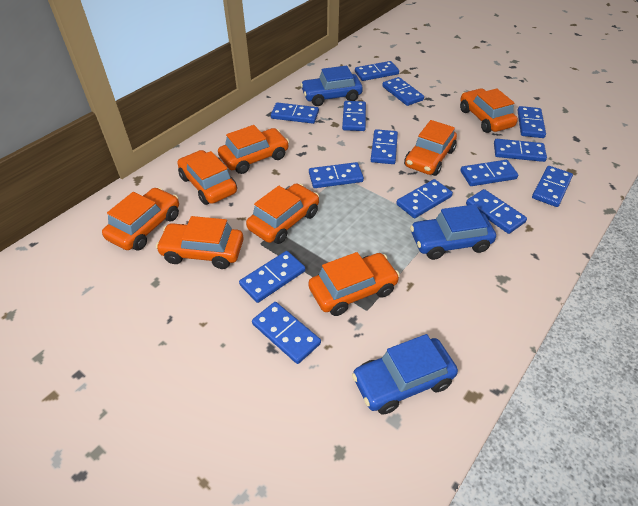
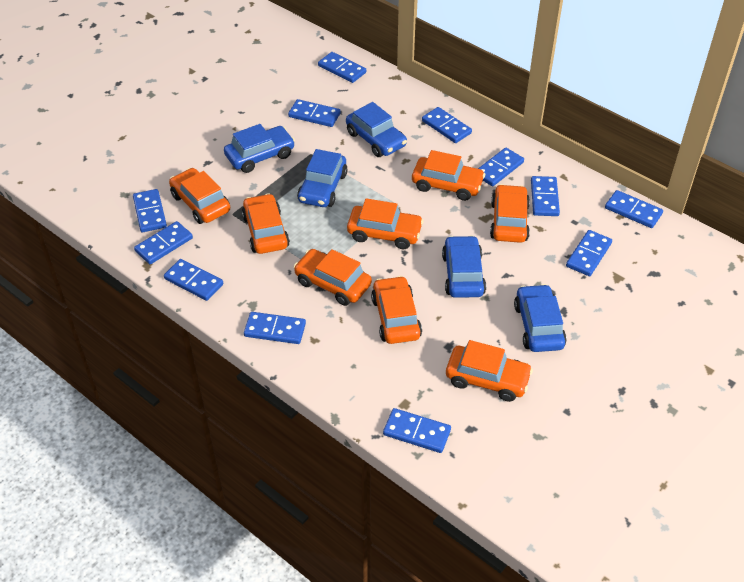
blue car: [300,66,363,106] [352,334,458,415] [410,204,496,260] = 3 -> [224,124,295,173] [297,149,348,207] [346,102,407,157] [442,235,486,298] [514,284,567,352] = 5
blue domino: [239,251,305,303] [252,302,321,364] [271,102,319,124] [309,162,364,188] [342,101,366,131] [355,61,399,81] [371,129,398,164] [382,77,424,106] [396,179,453,218] [460,160,518,186] [466,189,527,234] [494,139,547,162] [517,106,546,138] [532,166,573,207] = 14 -> [133,189,167,232] [134,221,193,264] [164,259,223,301] [244,312,306,344] [288,99,341,127] [318,52,366,83] [383,408,451,453] [422,107,472,143] [478,148,524,186] [531,176,560,216] [566,230,612,276] [605,190,663,228] = 12

